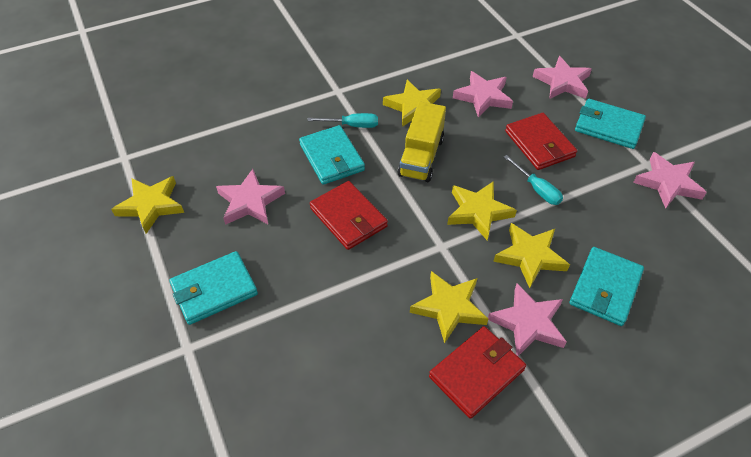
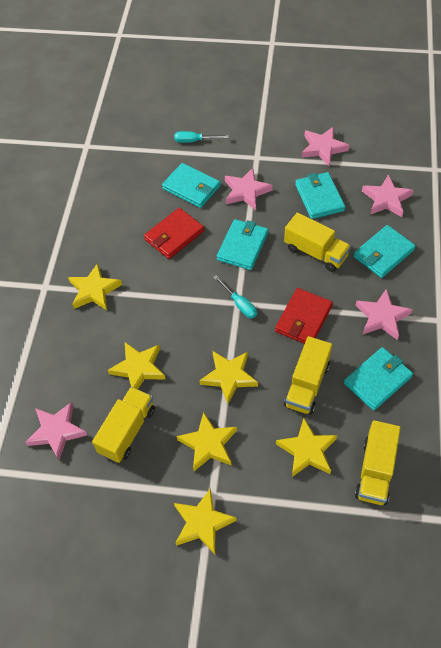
red wallet: [310,181,388,250] [429,326,526,419] [505,113,577,170] = 3 -> [144,208,204,259] [275,288,333,344] = 2
turquoise wallet: [169,251,258,325] [299,125,365,185] [569,247,644,326] [575,99,646,149] = 4 -> [162,163,220,208] [217,219,268,270] [295,172,345,219] [344,347,413,410] [354,225,416,278] = 5
yellow star: [111,176,184,234] [383,80,441,127] [410,271,488,343] [447,181,517,240] [493,223,570,288] = 5 -> [68,263,122,310] [108,342,166,389] [174,488,236,554] [177,412,237,471] [199,351,258,404] [276,418,337,477] = 6
yellow truck: [398,101,446,182] = 1 -> [92,387,155,463] [284,213,351,272] [284,336,332,415] [355,420,401,505] = 4

